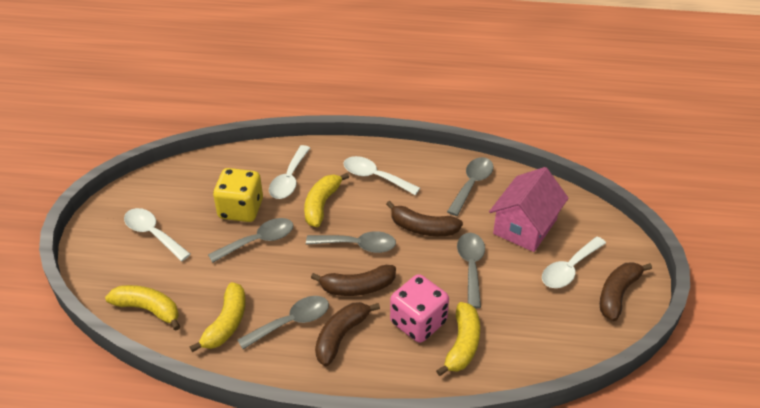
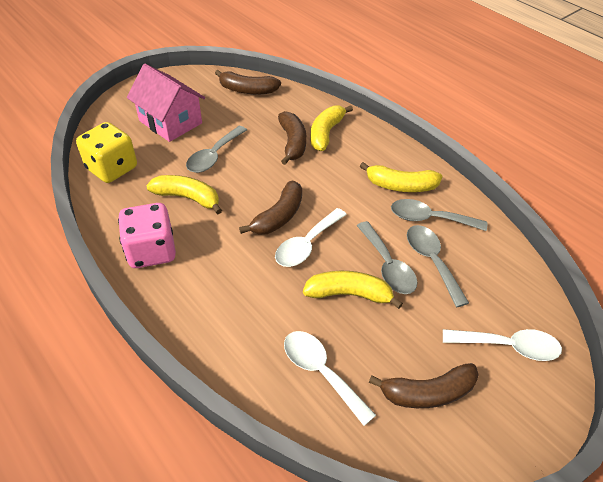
grey spoon: [208,218,294,263] [238,296,329,349] [306,231,396,253] [447,157,493,216] [457,233,485,308] = 5 -> [186,126,247,173] [357,221,418,294] [391,199,487,231] [407,225,469,307] = 4
white spoon: [124,208,191,261] [269,145,310,199] [344,156,420,195] [542,236,606,288] = 4 -> [275,208,347,267] [284,331,376,426] [443,329,562,361] = 3

